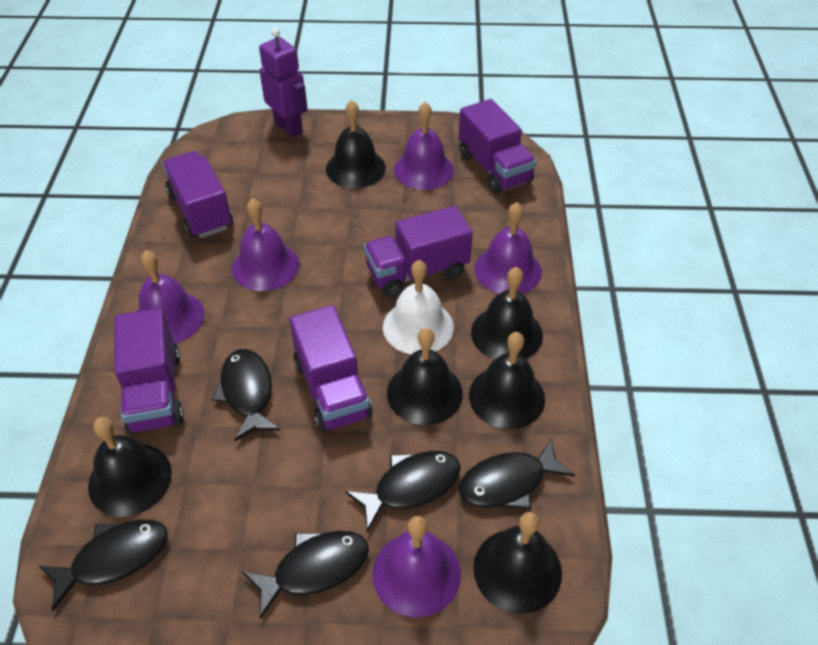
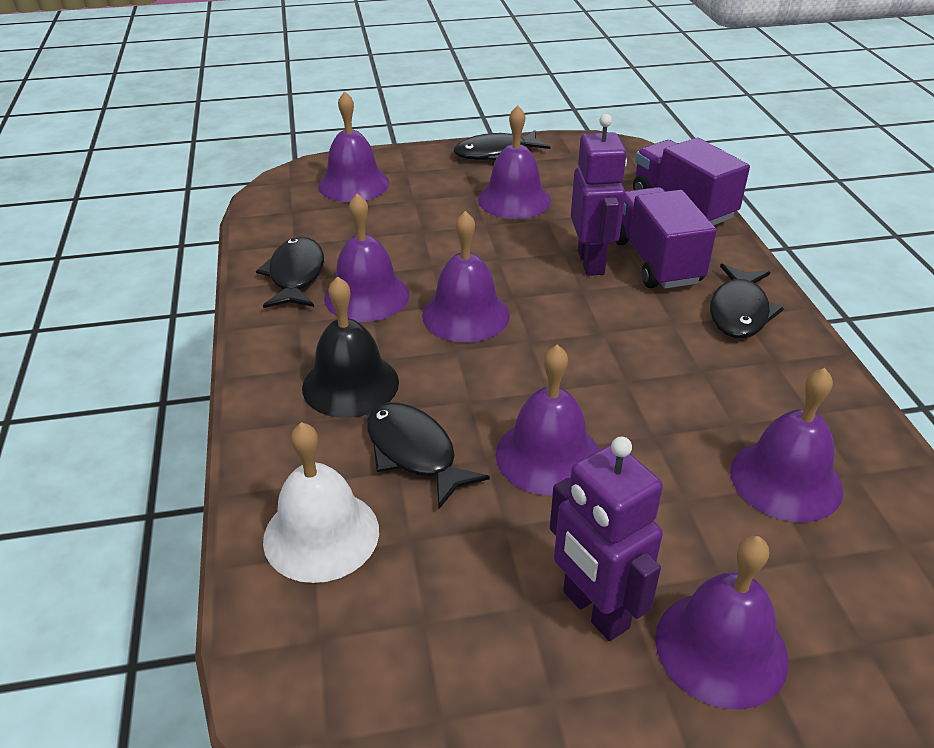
black bell: [88,417,172,517] [326,100,386,188] [387,328,463,425] [469,332,545,429] [471,267,543,360] [473,512,562,614] = 6 -> [302,276,399,418] = 1
black fish: [39,520,168,611] [212,349,280,441] [242,531,369,619] [345,451,461,532] [459,437,575,509] = 5 -> [256,237,324,308] [367,402,490,509] [454,130,550,160] [710,264,784,338] = 4
purple bell: [136,251,204,343] [232,198,299,291] [372,516,461,618] [394,102,454,190] [475,202,542,293] = 5 -> [318,92,390,202] [324,193,410,322] [422,211,510,343] [478,105,551,219] [495,345,599,496] [655,536,789,709] [730,368,843,522] = 7
purple robot: [259,28,308,138] = 1 -> [550,437,663,641] [571,114,627,276] = 2
purple truck: [114,308,184,434] [162,151,233,238] [289,305,373,432] [364,206,472,297] [459,99,537,194] = 5 -> [616,187,716,289] [633,138,750,225] = 2

